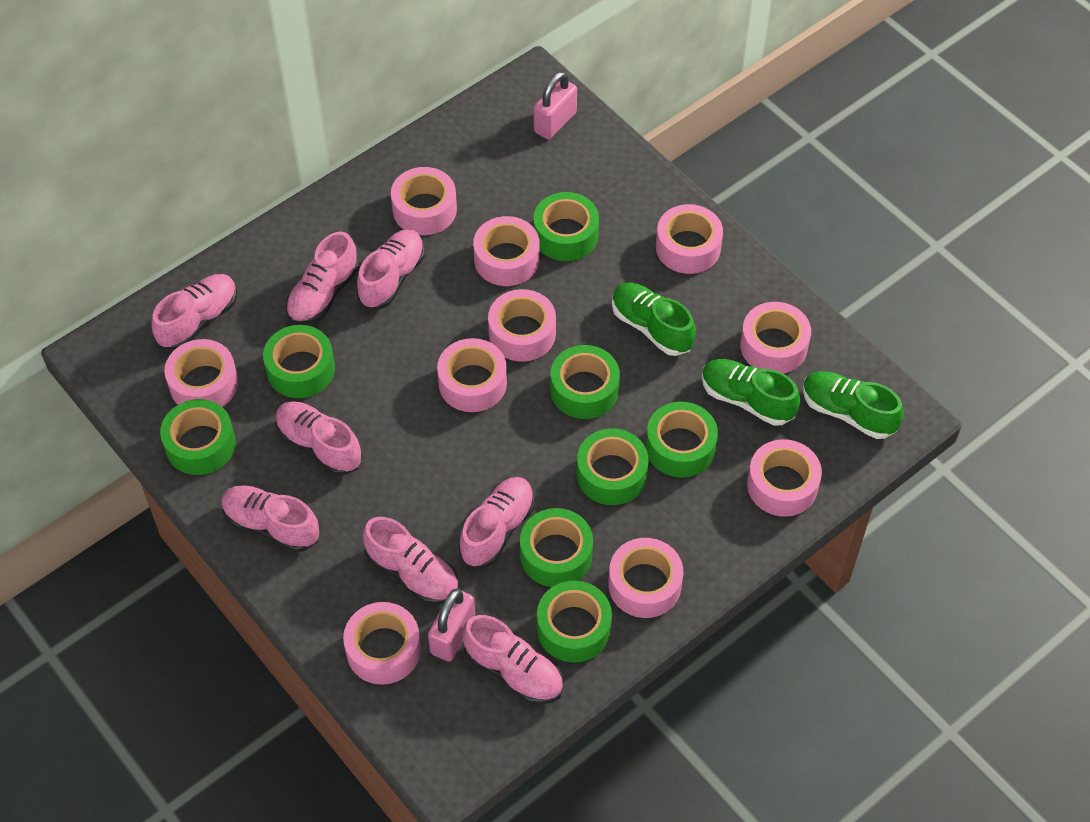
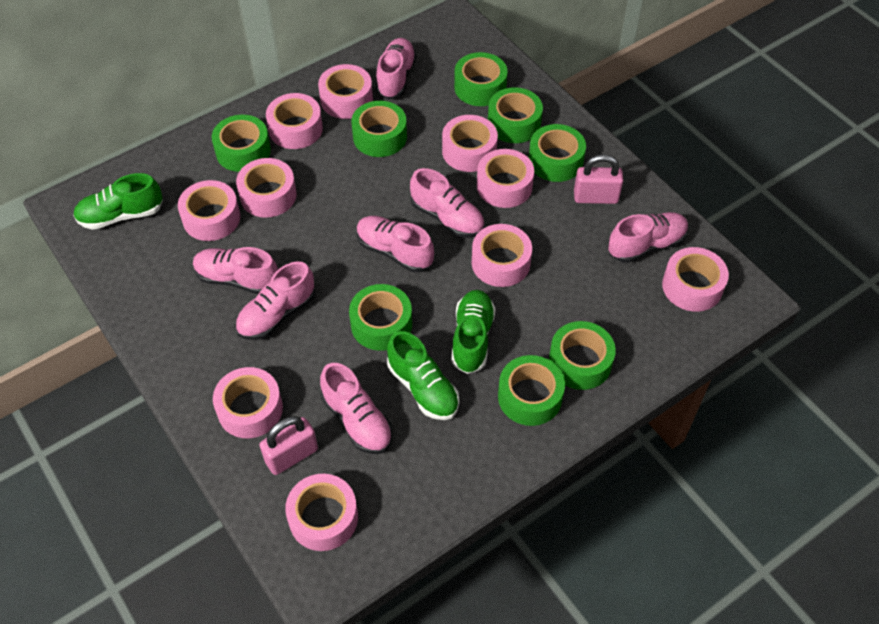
pink shoe: [151,274,237,350] [221,485,319,552] [275,401,362,475] [286,232,359,325] [357,229,425,309] [363,517,458,605] [459,477,535,568] [462,615,563,704] = 8 -> [193,247,278,294] [235,261,315,340] [320,363,393,454] [357,216,434,272] [376,38,417,99] [410,168,484,238] [608,212,689,263] = 7

